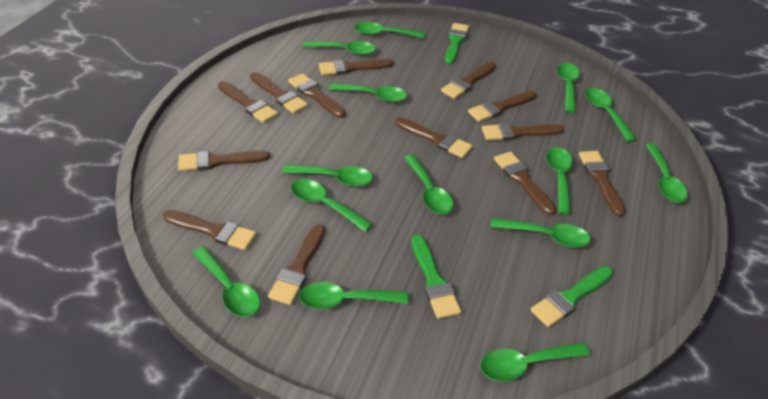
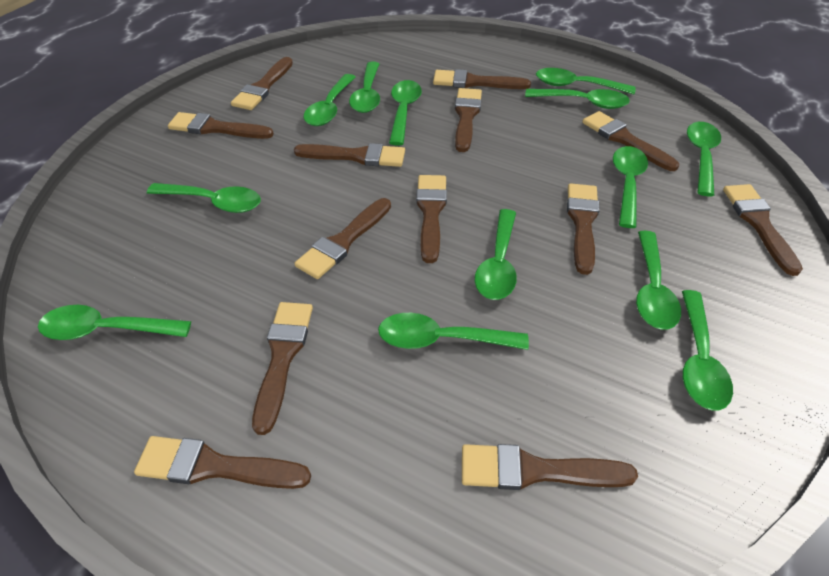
green brush: [411,235,461,319] [445,23,469,64] [530,266,613,327] = 3 -> none = 0
green spoon: [193,246,260,317] [282,164,373,187] [291,179,373,232] [299,282,409,309] [303,41,376,55] [329,83,407,102] [355,22,425,38] [404,154,454,214] [480,342,590,381] [491,218,591,248] [546,147,573,215] [557,63,580,113] [585,88,637,142] [646,144,688,203] = 14 -> [38,305,191,340] [147,183,261,213] [304,74,356,126] [349,62,380,113] [378,313,529,350] [389,80,422,146] [475,209,517,300] [525,89,630,109] [536,68,636,94] [613,146,648,228] [636,231,681,330] [682,290,733,411] [687,122,721,196] = 13

